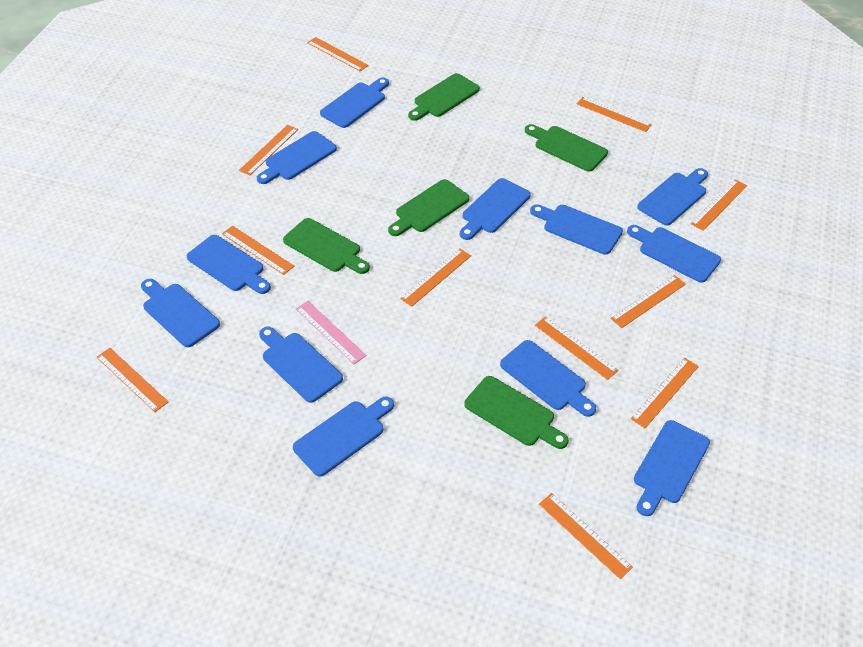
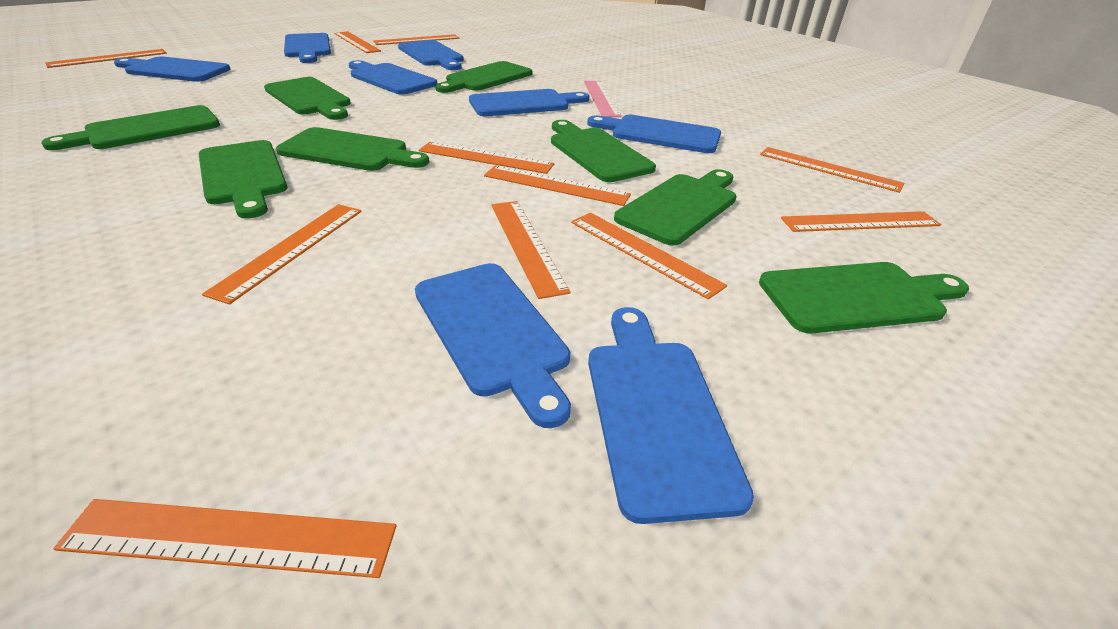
blue cutting board: [141,279,220,347] [187,235,271,294] [257,131,337,184] [259,326,343,403] [293,397,394,477] [320,77,389,128] [460,178,531,240] [500,340,596,417] [530,204,623,255] [627,225,721,282] [634,420,710,516] [638,168,708,225] = 12 -> [114,56,231,82] [284,33,331,63] [349,60,437,95] [398,40,464,70] [415,263,571,428] [469,89,589,116] [587,115,721,153] [588,307,754,524] = 8
green cutting board: [283,218,370,274] [388,179,469,236] [408,73,480,121] [464,376,569,449] [525,124,608,171] = 5 -> [41,105,220,150] [199,140,287,219] [264,77,351,120] [276,127,429,171] [435,61,532,93] [551,120,656,182] [614,169,737,245] [759,262,969,333] = 8

